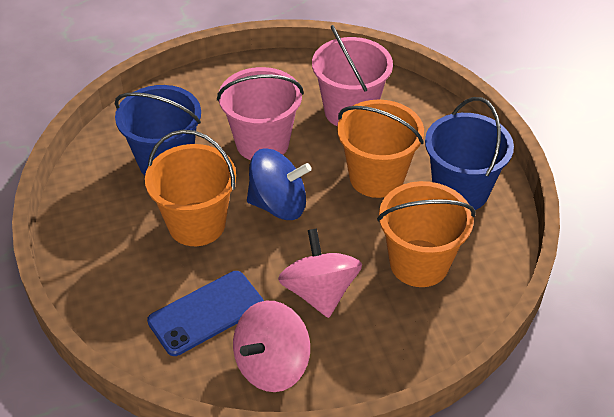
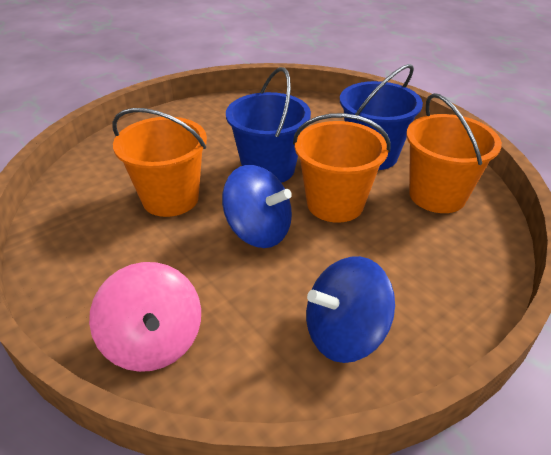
blue phone: [147,271,264,356] = 1 -> none = 0
blue spinning top: [247,148,312,220] = 1 -> [222,165,292,248] [306,256,395,363] = 2
pink bucket: [217,67,304,160] [312,25,393,126] = 2 -> none = 0
pink spinning top: [233,301,310,392] [278,229,362,318] = 2 -> [89,262,201,372] = 1

